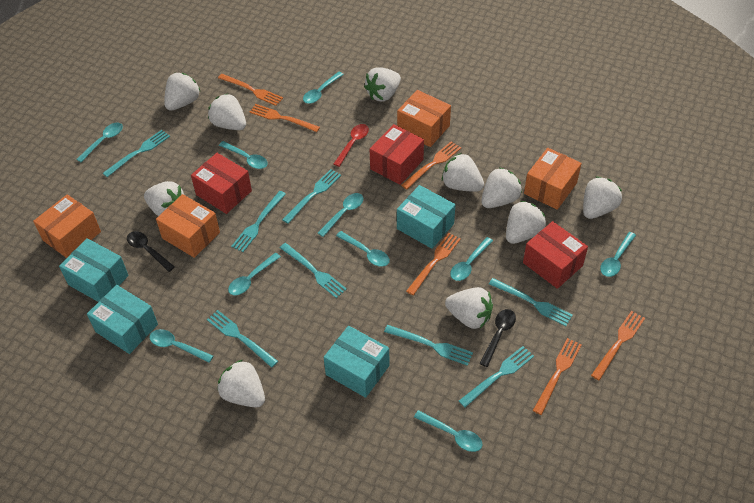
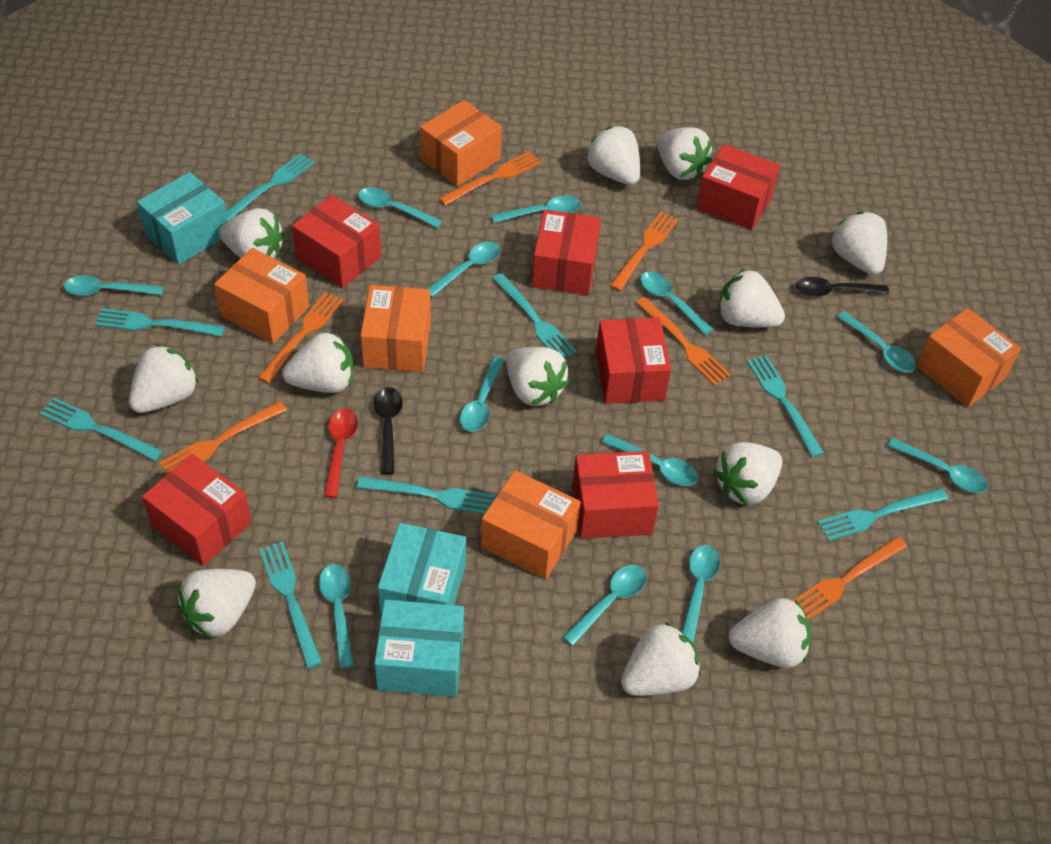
orange box: [33,194,101,258] [156,194,220,258] [397,90,451,147] [524,148,582,210] = 4 -> [214,248,309,344] [360,285,431,372] [420,100,502,187] [481,470,581,579] [917,308,1021,407] = 5
red box: [191,153,252,214] [370,124,424,185] [523,221,588,289] = 3 -> [142,454,252,566] [292,195,381,288] [532,210,601,295] [572,451,659,539] [596,317,671,404] [696,144,780,230] = 6
turquoise box: [59,238,129,302] [87,285,158,354] [324,326,390,398] [397,185,455,249] = 4 -> [137,172,228,265] [374,599,464,697] [378,523,466,615] = 3
turquoise spoon: [76,123,123,162] [150,329,213,363] [219,141,268,169] [228,253,281,295] [303,72,344,104] [318,193,363,237] [336,231,390,267] [414,410,483,452] [450,237,493,281] [600,232,636,277] = 10 -> [64,275,164,296] [319,564,354,668] [358,187,443,228] [427,241,500,297] [460,356,504,432] [491,195,581,223] [563,565,647,646] [601,434,698,486] [640,272,714,335] [682,545,720,644] [837,311,916,372] [888,438,988,493] = 12
white strawberry: [144,181,184,216] [164,73,200,111] [208,94,246,130] [217,360,265,407] [364,67,401,102] [442,153,484,192] [445,287,493,329] [481,167,522,208] [506,201,546,244] [583,176,622,219] = 10 -> [129,344,199,413] [177,569,256,639] [219,208,285,259] [282,333,353,393] [506,347,569,406] [586,126,640,185] [621,621,701,696] [657,127,712,180] [713,442,782,505] [718,269,785,328] [728,598,812,668] [831,211,887,275] = 12

